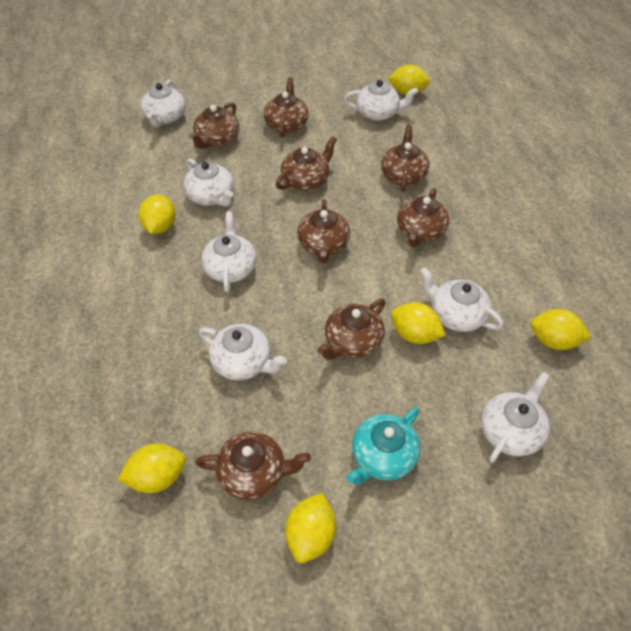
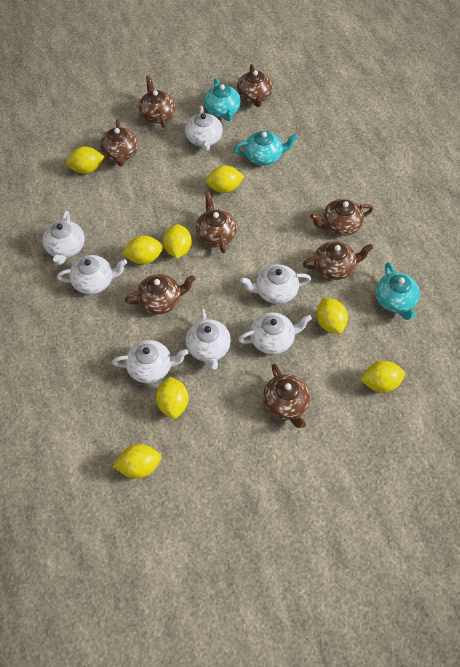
turquoise teapot: [346,407,420,485] = 1 -> [204,78,241,121] [233,131,298,165] [375,263,420,320] = 3
yellow lemon: [117,444,186,493] [139,195,175,234] [285,493,336,563] [388,64,430,95] [391,302,446,344] [530,309,591,350] = 6 -> [66,146,104,174] [113,444,161,479] [122,235,163,264] [156,376,188,419] [163,224,192,258] [206,165,245,193] [316,298,348,334] [361,361,405,393] = 8

